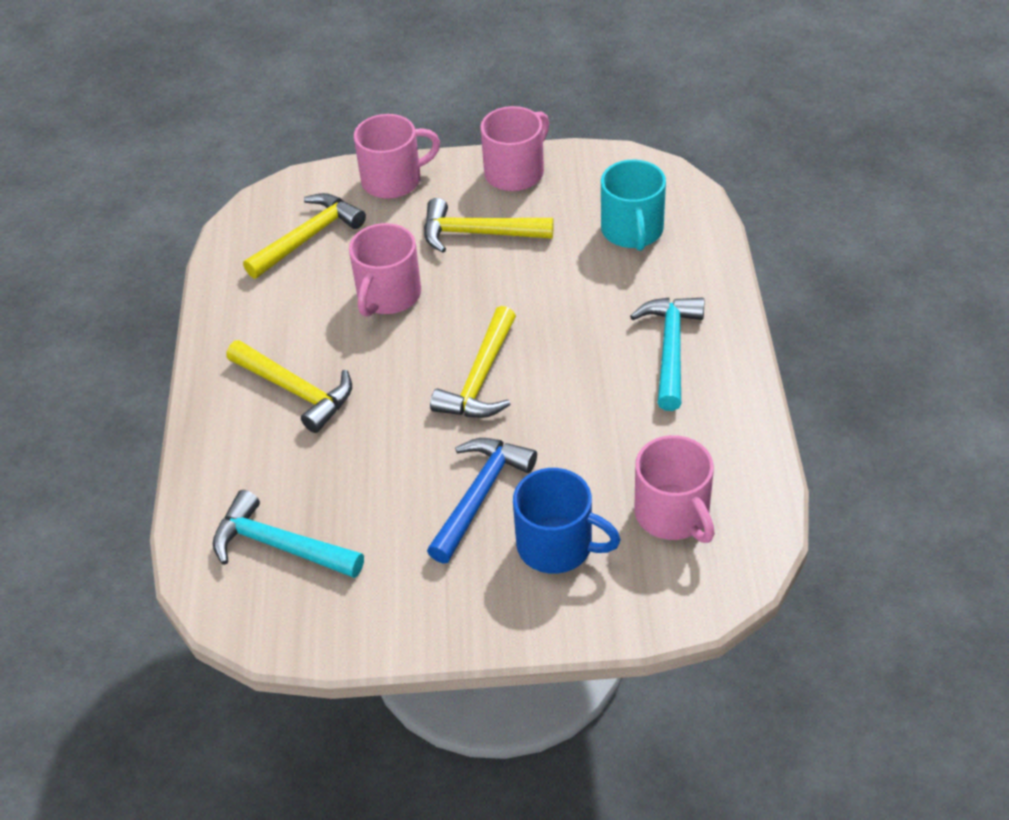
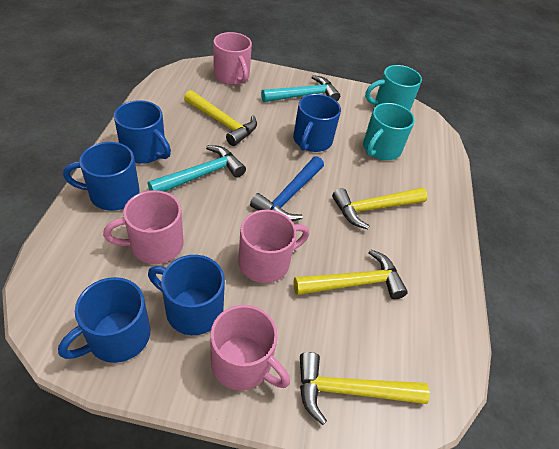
blue mug: [513,468,621,574] = 1 -> [58,277,150,363] [63,142,140,211] [114,100,171,164] [148,255,225,335] [293,94,341,152] = 5
turquoise mug: [601,160,666,251] = 1 -> [363,103,415,160] [365,65,422,111] = 2

